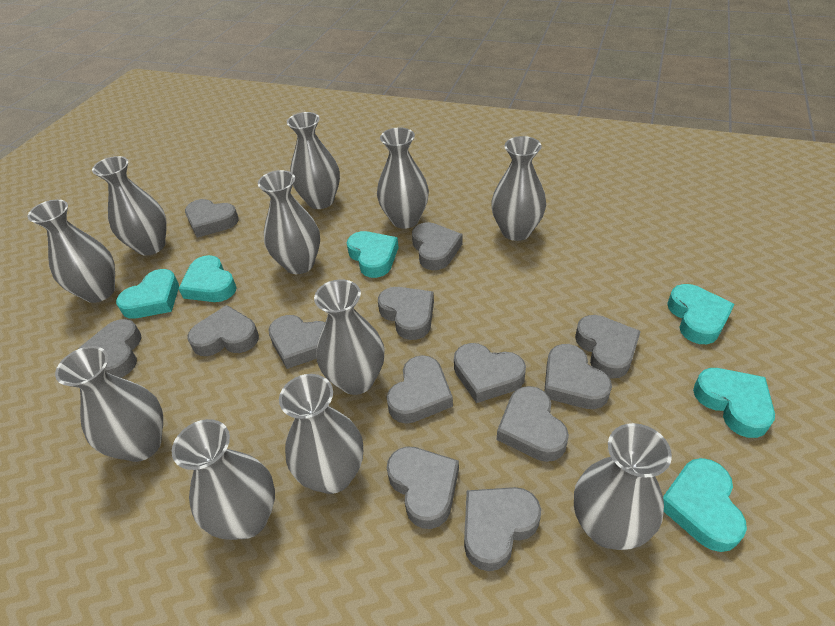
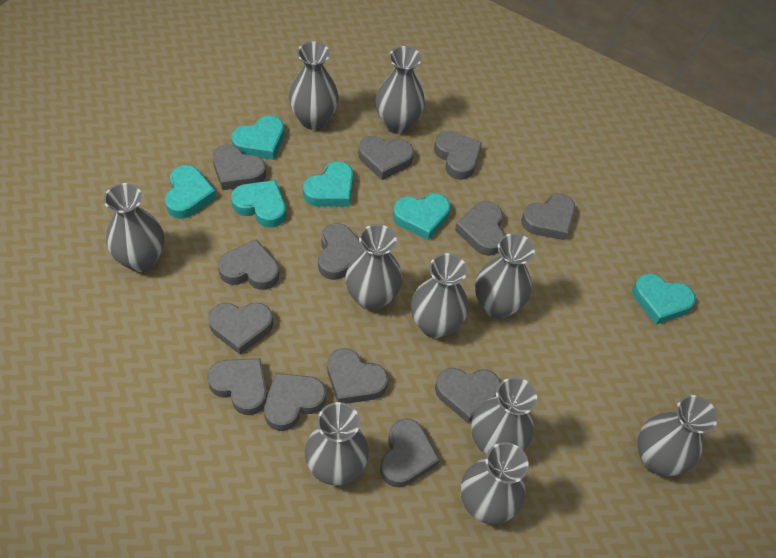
grey vase: [27,199,115,303] [55,346,163,462] [92,156,166,256] [172,419,275,540] [258,170,320,274] [279,374,363,494] [287,112,340,209] [314,279,384,395] [377,127,429,229] [491,136,546,241] [574,423,672,550] = 11 -> [104,183,164,272] [289,41,339,130] [305,402,369,485] [345,224,402,311] [376,46,425,134] [411,253,468,339] [461,442,529,524] [471,377,537,455] [475,233,535,319] [637,395,717,476] = 10

